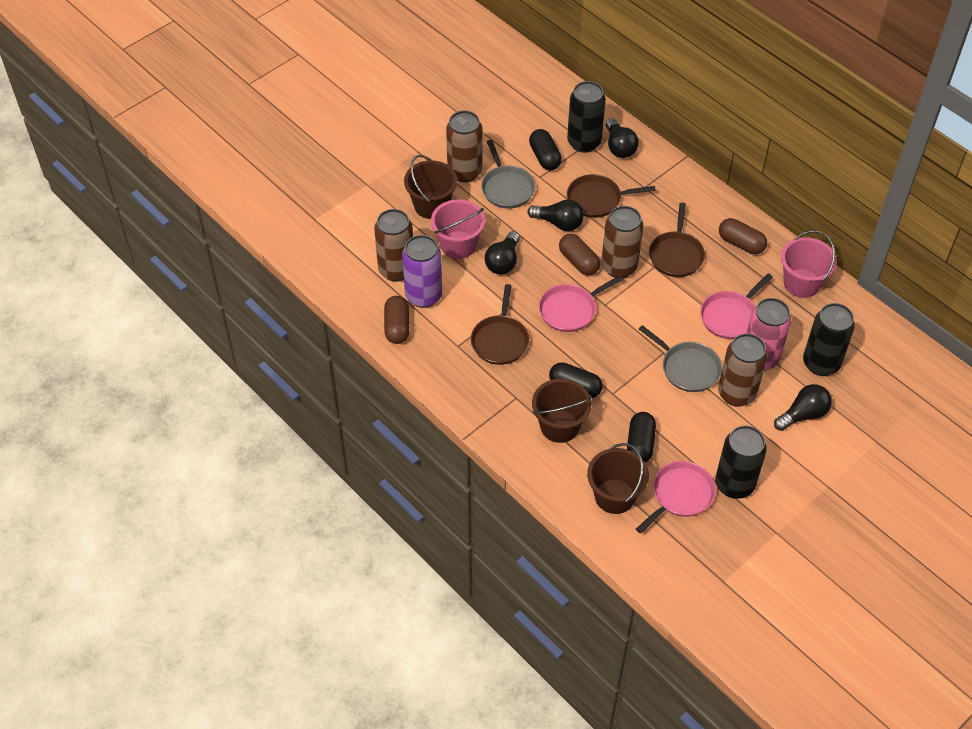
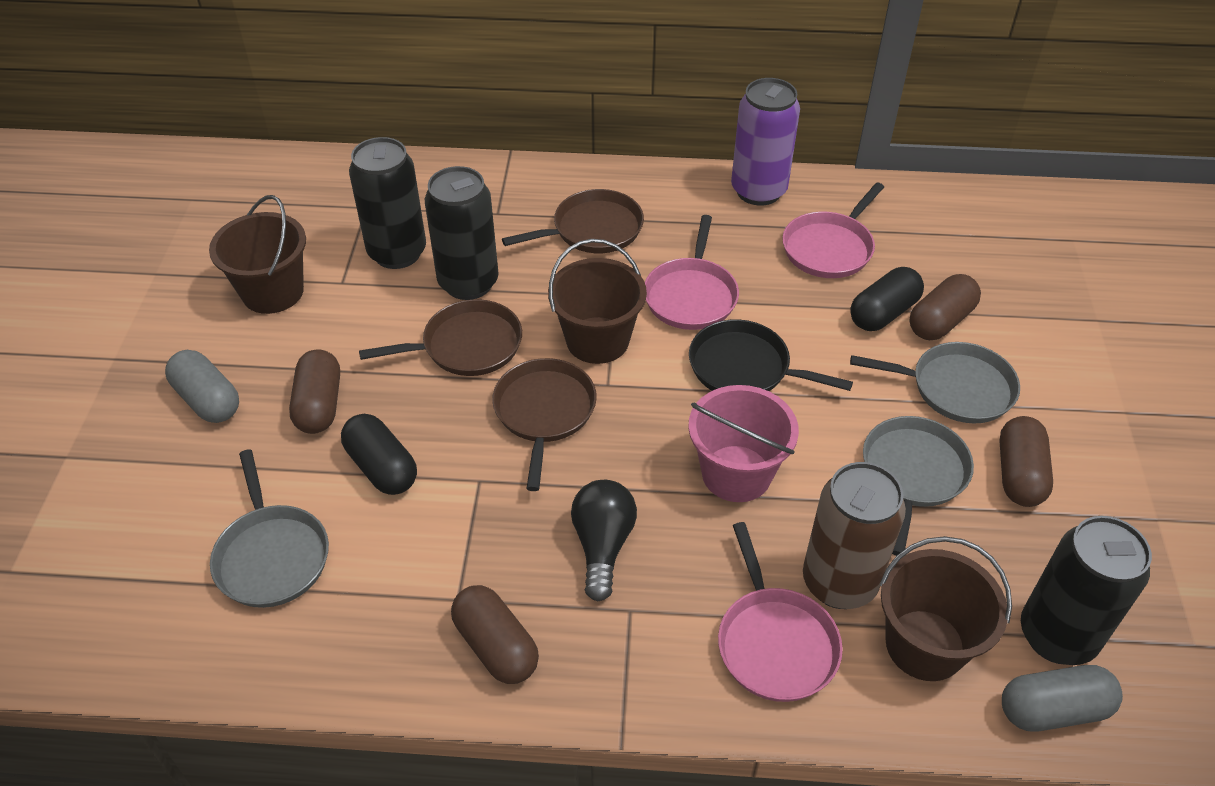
black capsule: [529,129,562,170] [549,362,603,398] [627,412,656,463] = 3 -> [341,414,417,495] [850,267,924,331] = 2
black light bulb: [485,231,520,274] [528,199,584,231] [606,118,639,158] [774,384,832,431] = 4 -> [571,480,637,601] = 1
black pan: none = 0 -> [689,319,853,391] = 1
brown can: [374,209,413,282] [446,111,482,182] [601,206,644,278] [718,333,767,407] = 4 -> [803,462,906,609] = 1
brown capsule: [384,296,409,344] [559,234,600,275] [719,218,767,254] = 3 -> [289,349,340,434] [451,585,539,684] [910,274,981,340] [999,416,1053,507] = 4
grey capsule: none = 0 -> [165,350,239,423] [1002,665,1123,731] = 2
grey pan: [481,140,535,209] [639,325,722,392] = 2 -> [210,449,329,608] [850,342,1020,424] [863,416,974,556] = 3
pink bucket: [431,199,485,259] [781,230,837,298] = 2 -> [688,385,799,502] = 1
pink can: [747,298,791,371] = 1 -> none = 0

